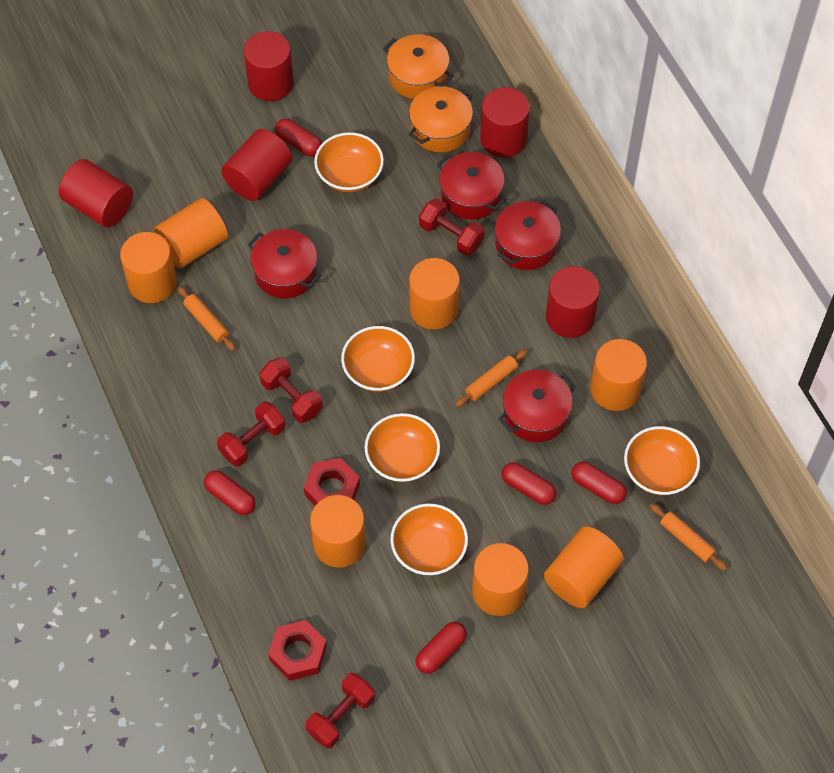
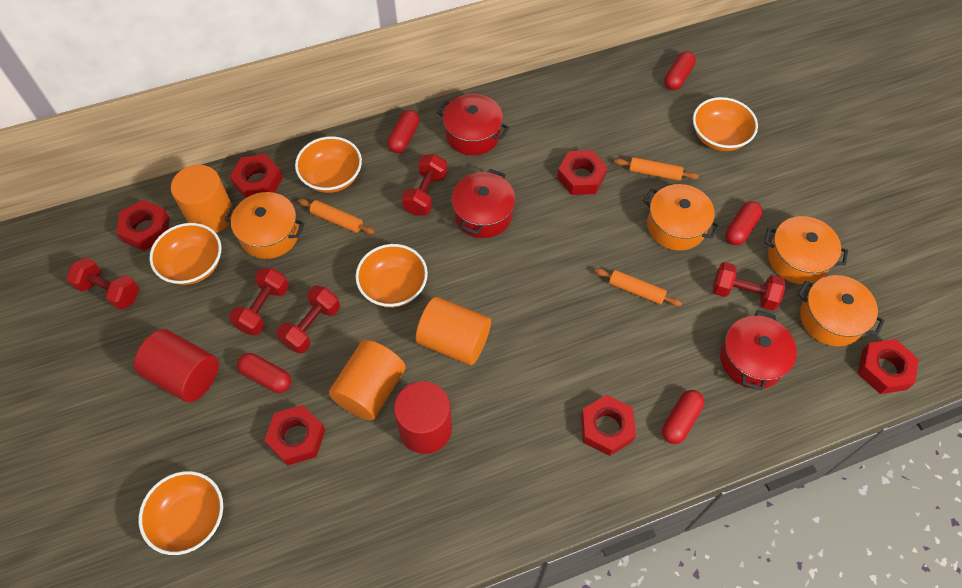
orange cylinder: [120,232,177,303] [154,198,228,268] [310,495,366,568] [409,258,460,329] [472,543,529,616] [544,526,623,608] [590,339,647,411] = 7 -> [171,165,234,233] [329,340,406,421] [416,297,491,365] = 3
orange pot: [383,34,453,99] [409,86,473,153] = 2 -> [224,192,305,259] [643,184,721,251] [764,216,848,284] [798,275,885,346] = 4
red cylinder: [59,159,133,228] [221,129,292,201] [244,31,294,101] [480,87,530,158] [546,266,600,338] = 5 -> [134,329,219,402] [394,381,452,454] = 2
red dumbbell: [217,401,286,467] [260,357,323,423] [305,673,375,749] [419,198,484,256] = 4 -> [66,257,139,310] [229,268,289,336] [277,285,340,354] [402,154,448,216] [713,262,785,310] = 5
red nut: [268,620,327,681] [304,458,360,506] = 2 -> [116,200,169,251] [230,154,283,198] [264,405,325,465] [557,150,607,195] [581,395,636,456] [858,339,919,394] = 6
red pot: [247,229,321,298] [437,152,507,220] [495,200,561,270] [498,370,576,442] = 4 -> [437,94,509,155] [451,169,516,238] [720,310,797,391] = 3

